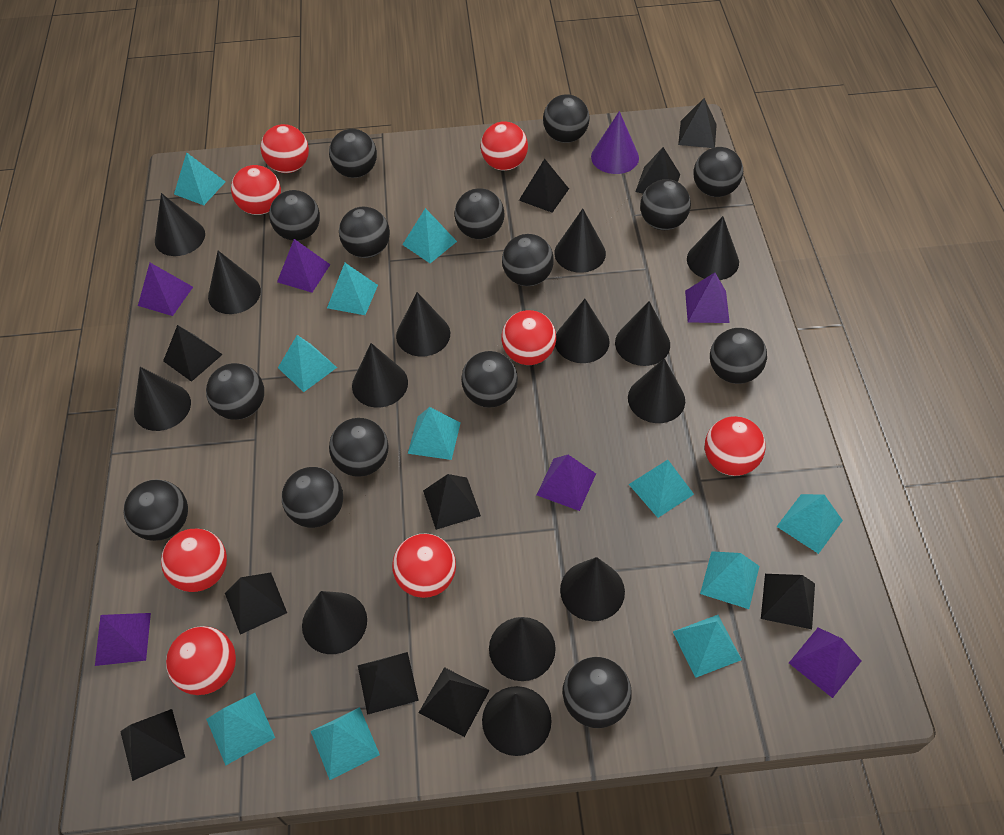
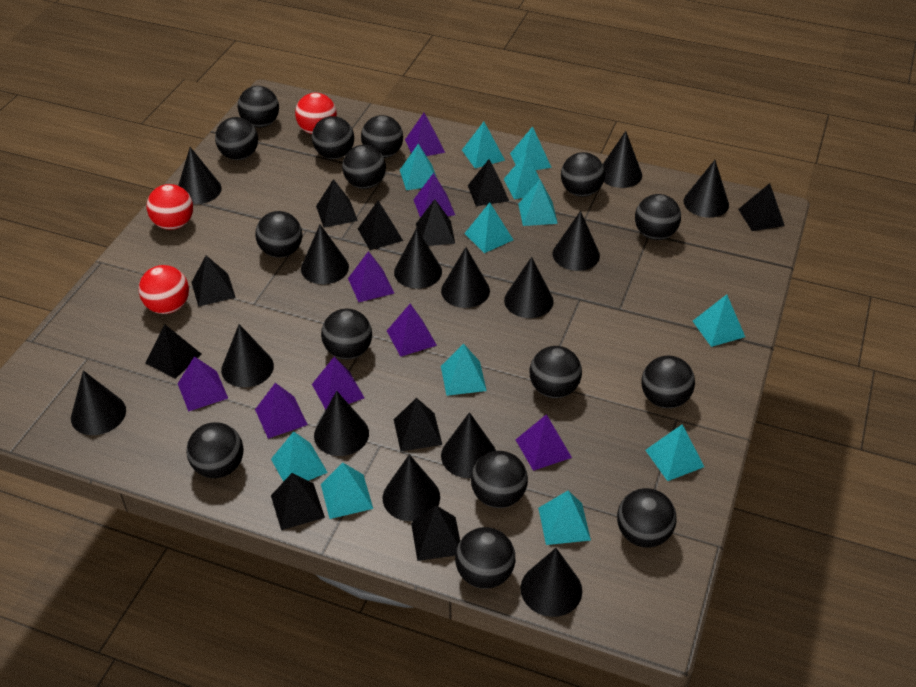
purple cone: [591,111,639,174] = 1 -> none = 0
purple pyramid: [95,613,151,666] [138,263,193,316] [277,239,330,293] [537,455,596,511] [685,273,730,323] [789,628,861,698] = 6 -> [178,356,228,412] [255,383,308,439] [312,357,364,410] [348,251,394,302] [387,304,437,357] [405,113,445,156] [413,173,455,218] [515,414,572,471] = 8
red ball: [161,529,227,592] [166,626,236,695] [231,165,281,215] [261,124,309,173] [392,533,456,598] [481,121,528,170] [501,310,556,365] [705,416,766,476] = 8 -> [139,265,189,314] [147,184,193,230] [295,93,337,134] = 3
turquoise pyramid: [174,152,225,205] [206,693,275,766] [278,335,337,392] [311,707,380,780] [327,263,378,315] [402,208,457,263] [408,407,461,460] [629,460,694,518] [673,615,742,678] [700,551,759,609] [776,494,843,554] = 11 -> [271,432,328,482] [321,463,373,519] [400,144,437,190] [441,344,487,396] [462,122,505,168] [464,202,513,253] [504,152,540,199] [510,126,552,170] [518,180,558,226] [538,490,591,545] [645,424,704,481] [693,294,745,347] = 12

